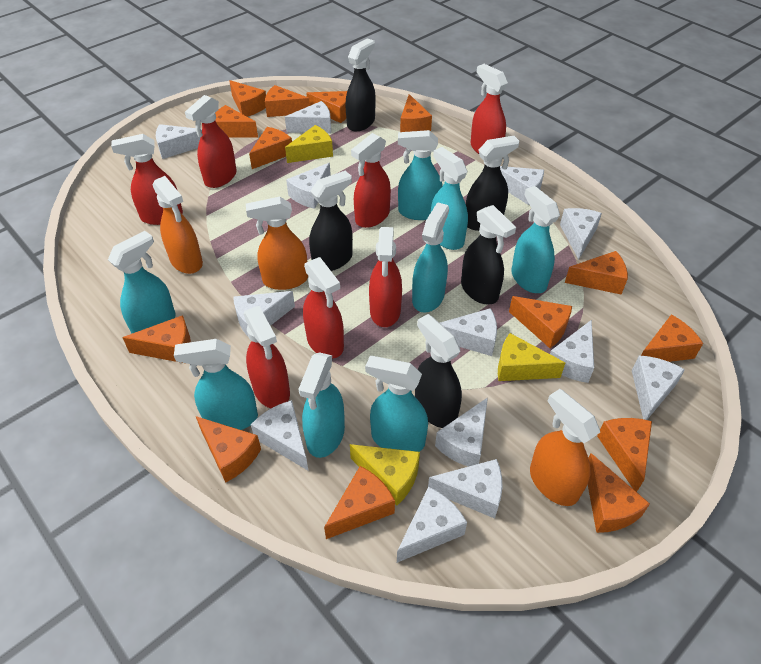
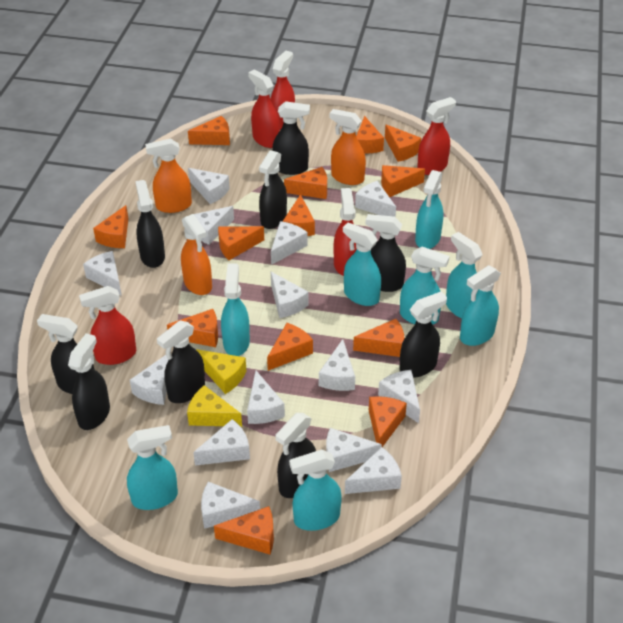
black spray bottle: [309,171,353,271] [346,38,376,131] [415,314,462,428] [461,205,516,304] [466,136,519,231] = 5 -> [37,314,94,394] [68,333,110,430] [135,180,165,268] [157,320,205,403] [259,150,287,229] [272,101,310,175] [276,413,316,498] [365,214,406,292] [399,292,447,378] = 9
orange cheese: [122,315,191,363] [196,416,261,483] [215,105,258,137] [229,80,266,117] [249,127,292,169] [265,85,310,117] [306,91,347,123] [324,466,395,539] [400,94,432,132] [509,296,572,348] [565,251,628,294] [588,453,650,533] [597,418,652,492] [641,314,703,362] = 14 -> [93,205,128,248] [167,309,218,347] [188,116,230,145] [214,506,274,554] [218,226,264,260] [267,323,313,371] [283,194,315,236] [284,167,327,199] [353,319,405,357] [356,116,384,154] [369,396,407,447] [381,165,425,197] [385,124,421,162] = 13
red spray bottle: [111,134,183,225] [185,95,237,188] [244,306,290,408] [303,257,344,358] [351,133,391,228] [369,227,402,327] [471,64,508,154] = 7 -> [79,286,136,365] [248,69,280,148] [270,51,295,130] [334,188,356,276] [417,97,456,175] = 5
white cheese: [156,124,202,159] [233,291,295,336] [251,400,309,471] [285,101,331,134] [286,163,331,209] [397,487,467,563] [428,459,503,519] [435,397,488,467] [440,308,497,356] [500,166,544,205] [550,320,594,383] [560,208,602,260] [632,355,685,420] = 13 -> [83,251,122,296] [130,355,169,405] [188,168,230,204] [193,419,250,466] [194,206,234,245] [201,482,260,529] [247,371,285,424] [271,221,308,265] [271,272,308,318] [319,339,355,391] [326,428,382,472] [345,447,402,494] [355,181,396,217] [378,370,420,423] = 14
yellow cheese: [285,125,333,163] [350,444,420,505] [498,333,565,381] = 3 -> [187,385,242,427] [196,349,246,394] = 2

